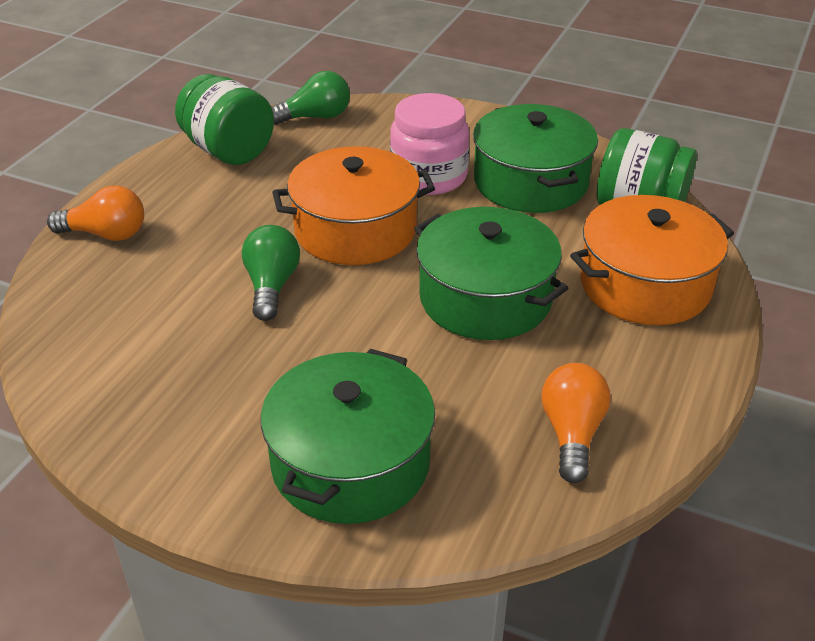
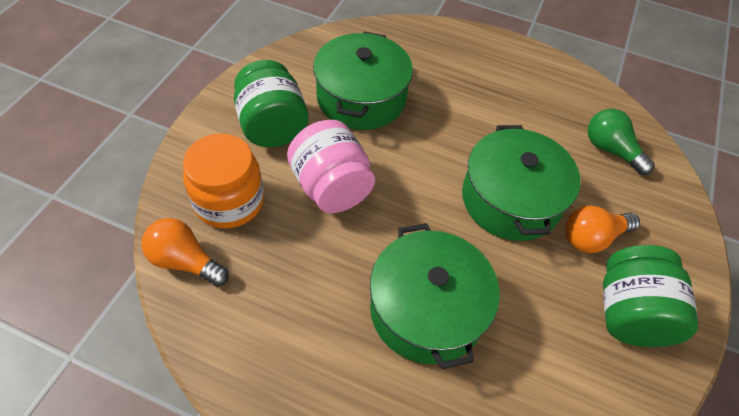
green light bulb: [242,225,300,321] [271,71,350,125] = 2 -> [588,109,655,175] = 1
orange jar: none = 0 -> [183,133,264,229] = 1
orange pot: [272,146,435,265] [570,195,734,325] = 2 -> none = 0

